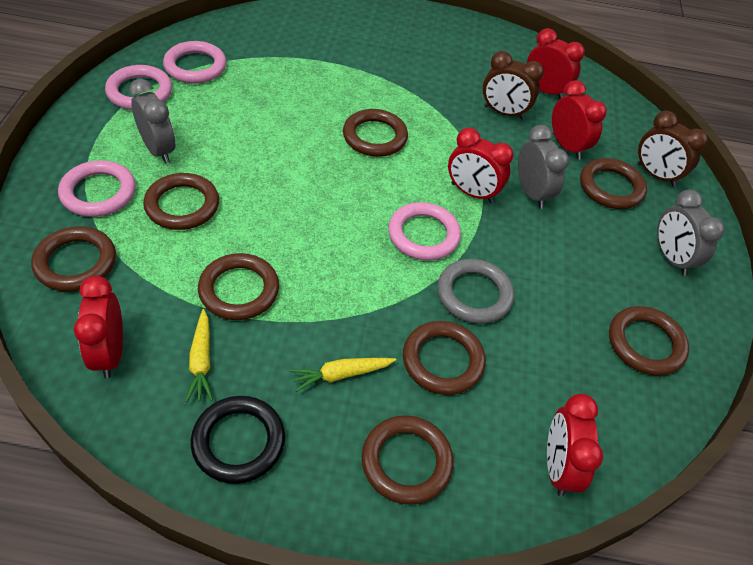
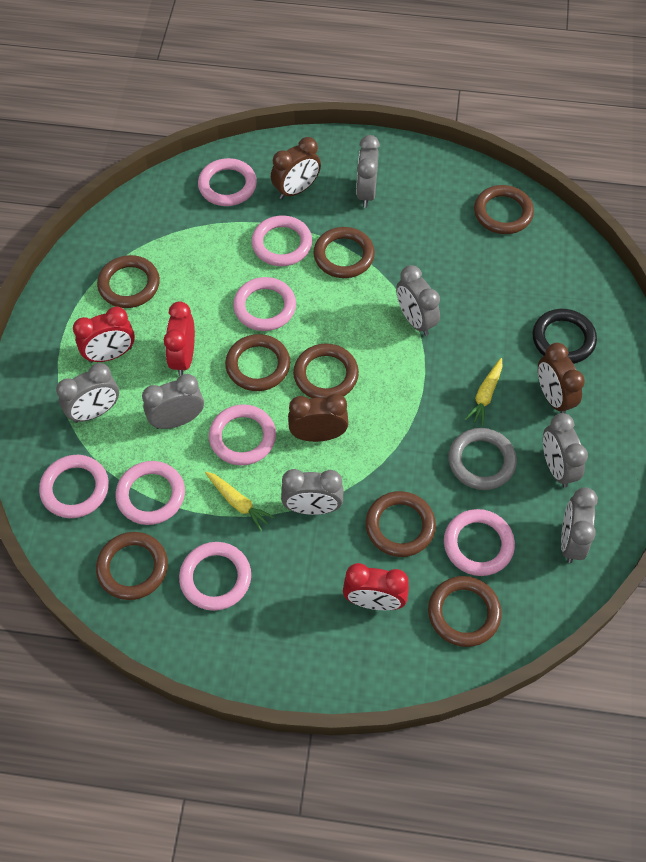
brown clock: [483,51,544,119] [637,111,708,187] = 2 -> [271,137,321,199] [288,394,349,442] [538,343,585,414] = 3
grey clock: [129,79,175,164] [518,125,569,209] [657,190,725,276] = 3 -> [56,363,119,423] [142,374,204,429] [281,469,343,515] [356,135,380,208] [396,265,440,336] [543,413,588,488] [561,488,598,563] = 7
pink ring: [58,160,136,217] [105,65,172,110] [163,41,227,84] [388,202,461,260] = 4 -> [39,455,109,518] [115,461,185,525] [179,542,251,611] [198,158,257,206] [209,404,276,465] [233,277,296,331] [251,215,312,266] [444,509,515,576] = 8
red clock: [74,276,123,378] [448,128,514,203] [527,28,585,99] [547,394,603,496] [552,80,607,160] = 5 -> [73,307,135,363] [164,301,195,376] [343,563,409,610] = 3

